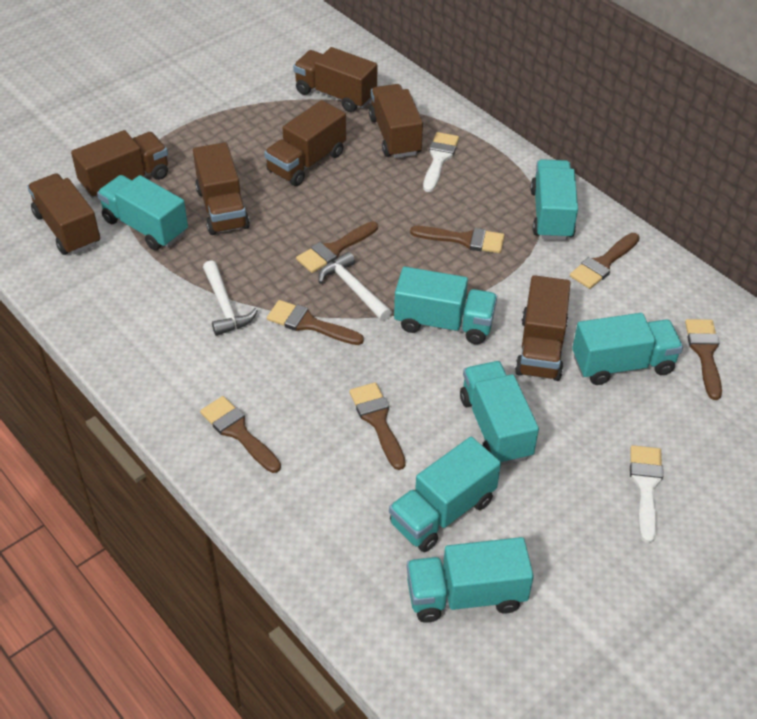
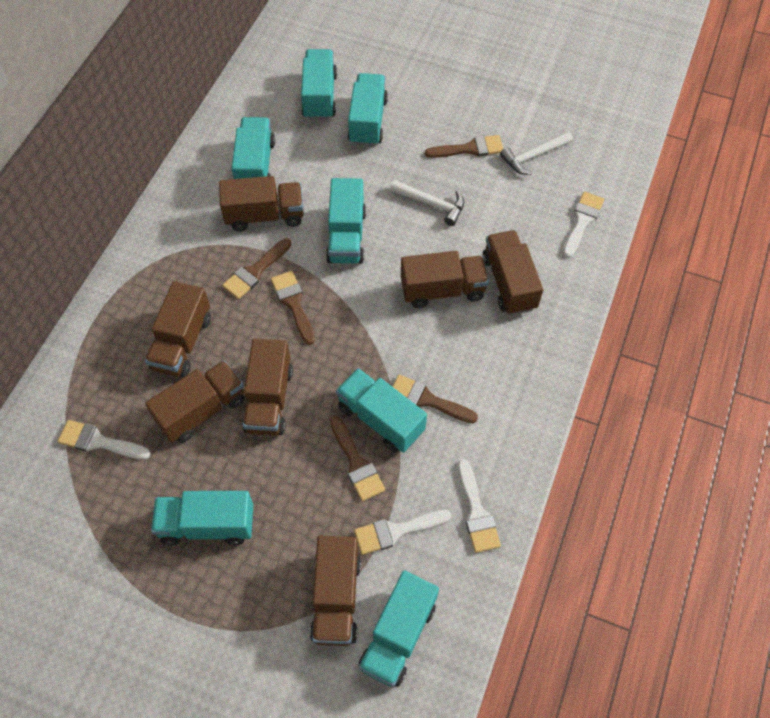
brown brush: [200,396,281,473] [267,300,364,345] [296,221,378,273] [349,382,406,470] [410,226,505,253] [570,233,640,289] [685,319,722,400] = 7 -> [222,238,291,299] [271,271,315,345] [330,416,385,501] [392,375,478,423] [425,135,503,158] = 5
white brush: [423,132,459,192] [630,445,663,543] = 2 -> [58,420,150,460] [354,510,451,555] [458,459,501,553] [563,191,604,258] = 4

